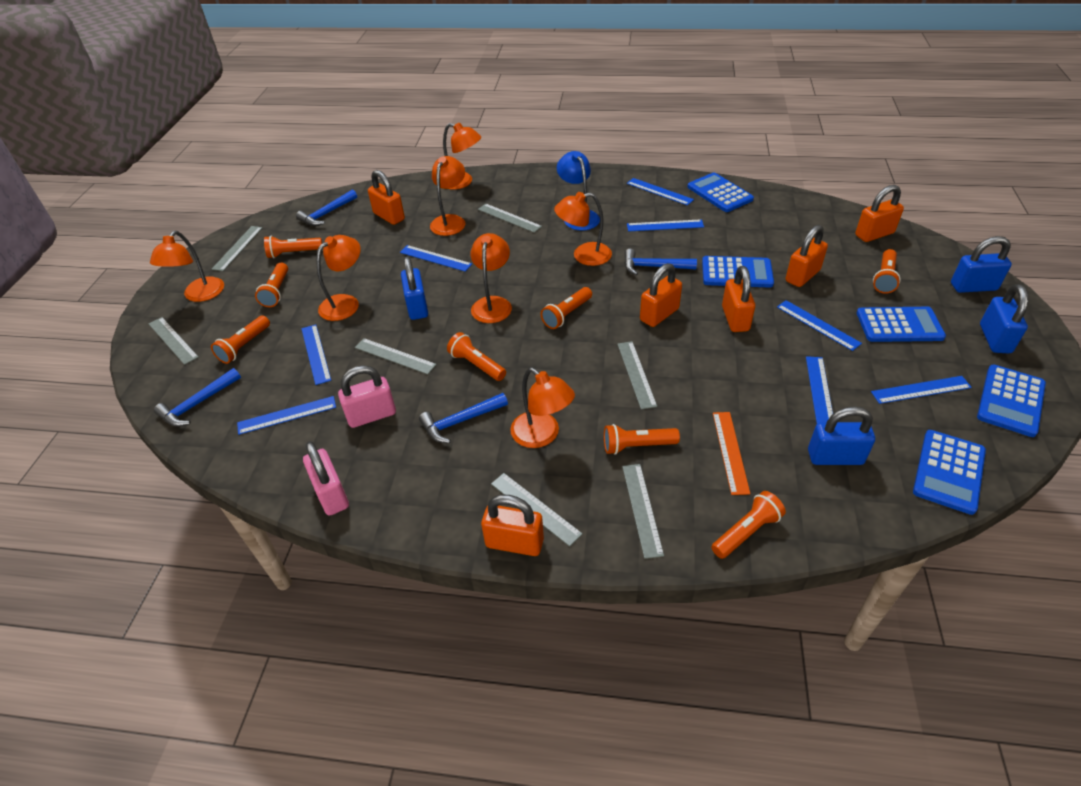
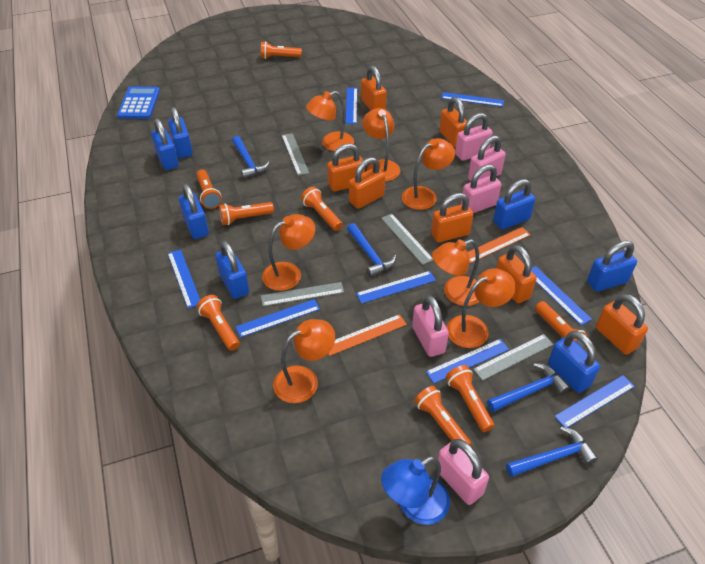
blue calculator: [687,173,754,212] [702,256,774,288] [857,307,946,342] [913,430,986,515] [977,365,1046,437] = 5 -> [117,87,160,119] = 1
blue padlock: [401,256,428,320] [808,406,875,465] [951,236,1012,293] [980,284,1028,353] = 4 -> [151,118,179,170] [168,107,193,158] [179,184,209,239] [215,240,249,299] [493,179,536,230] [548,331,600,393] [587,240,637,292] = 7
grey ruler: [149,317,199,365] [212,226,263,271] [355,338,437,375] [478,204,542,233] [491,473,583,547] [617,341,657,410] [622,464,664,559] = 7 -> [261,282,344,306] [282,133,309,176] [381,214,433,265] [473,334,554,381] = 4
orange padlock: [368,170,405,225] [481,494,544,556] [640,263,682,327] [722,266,755,332] [786,225,828,287] [855,185,904,242] = 6 -> [327,144,365,192] [349,157,385,209] [361,65,387,110] [431,193,474,242] [439,97,467,148] [496,245,537,303] [596,294,648,355] = 7
orange ruler: [713,412,750,495] = 1 -> [328,314,407,356] [468,227,531,263] = 2
pink padlock: [303,441,349,516] [338,365,396,428] = 2 -> [412,295,449,357] [438,439,489,505] [455,113,493,161] [461,164,501,213] [468,136,506,181] = 5

